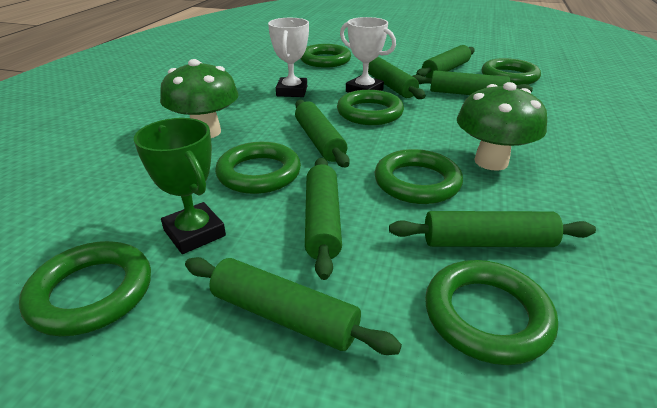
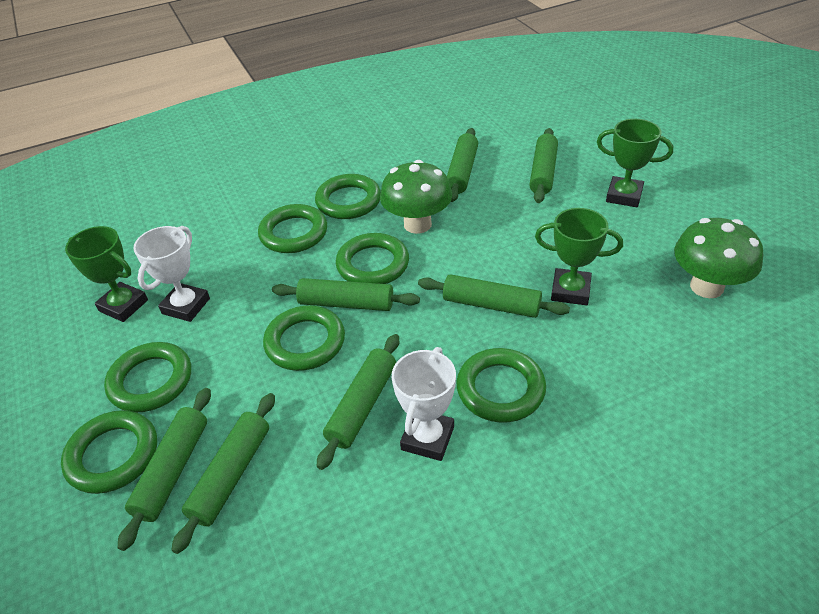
green trophy: [134,118,226,254] = 1 -> [65,226,148,322] [535,208,623,305] [597,119,673,207] = 3

